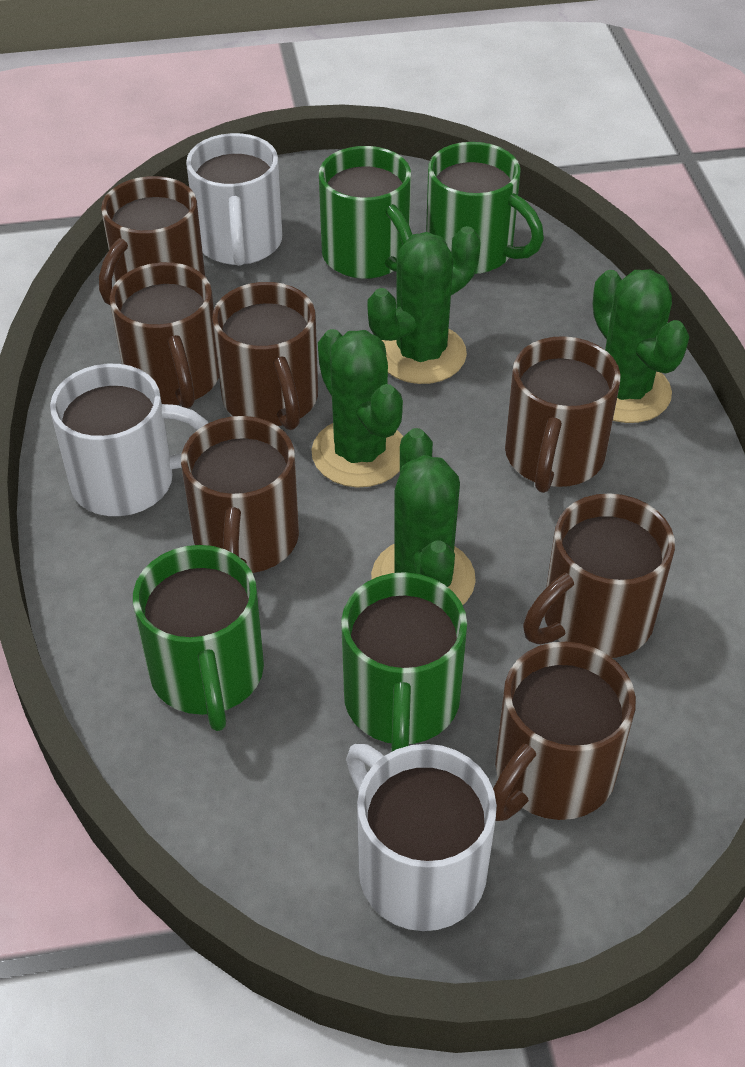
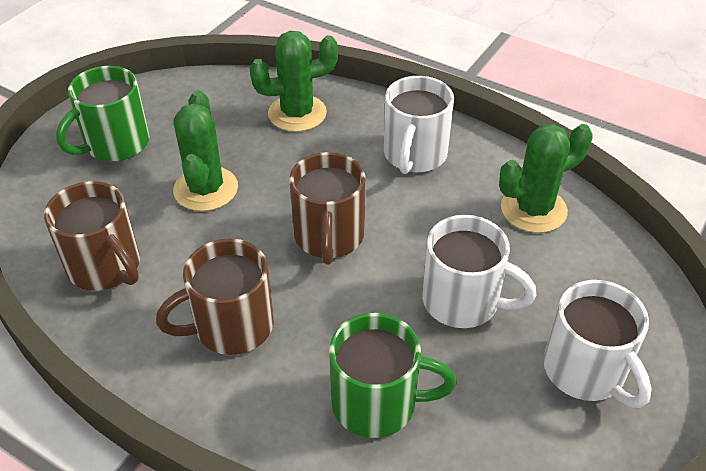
brown mug: [99,176,205,305] [110,262,219,408] [181,416,299,573] [212,282,318,430] [493,642,636,821] [505,336,621,493] [523,493,675,658] = 7 -> [44,181,140,291] [156,239,274,355] [289,152,366,264] = 3
green cactus: [311,329,403,488] [368,226,481,384] [371,428,476,605] [593,269,689,423] = 4 -> [173,90,238,211] [249,31,338,132] [499,124,593,233] = 3
green mug: [133,545,264,731] [319,146,412,279] [341,572,467,752] [426,142,544,274] = 4 -> [56,66,150,161] [329,313,457,438] = 2

